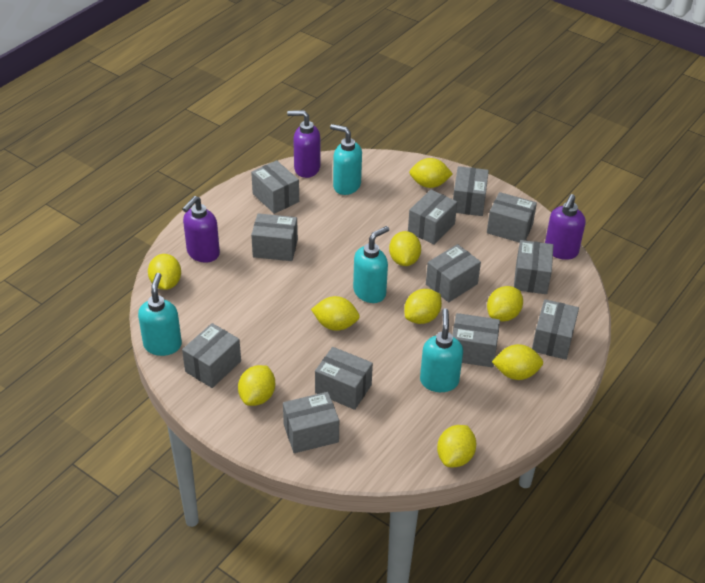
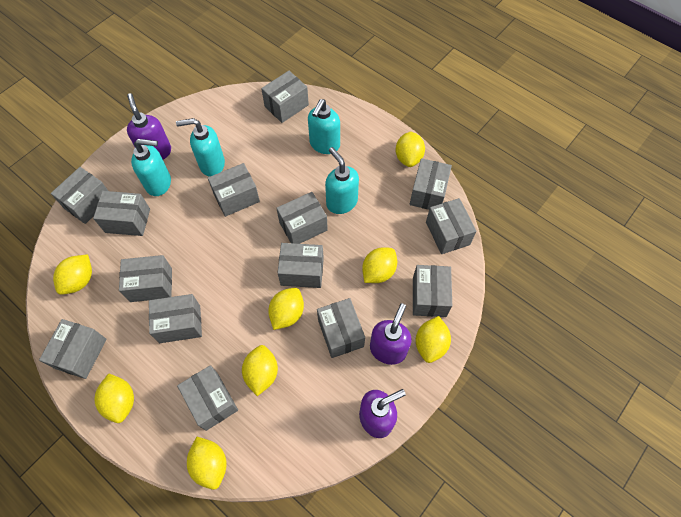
grey box: [182,323,241,388] [251,160,299,214] [251,213,298,261] [283,392,339,453] [315,347,373,410] [408,190,457,245] [426,244,481,302] [452,313,500,367] [453,166,489,216] [487,192,537,243] [514,240,554,294] [532,299,579,360] = 12 -> [39,319,106,379] [51,167,108,224] [93,191,150,236] [119,255,172,302] [149,294,202,343] [177,365,238,431] [208,163,260,217] [261,71,309,123] [276,192,328,244] [277,243,324,288] [317,298,365,358] [410,158,452,210] [413,265,452,317] [426,198,477,254] = 14
yellow lemon: [148,254,181,290] [238,365,275,406] [311,296,360,331] [389,231,421,266] [404,289,442,324] [409,158,453,188] [437,425,476,467] [487,286,523,321] [492,344,543,380] = 9 -> [53,254,92,295] [94,374,134,423] [187,437,227,490] [242,345,278,396] [268,288,304,330] [362,247,397,283] [395,131,425,167] [416,316,451,363] = 8

